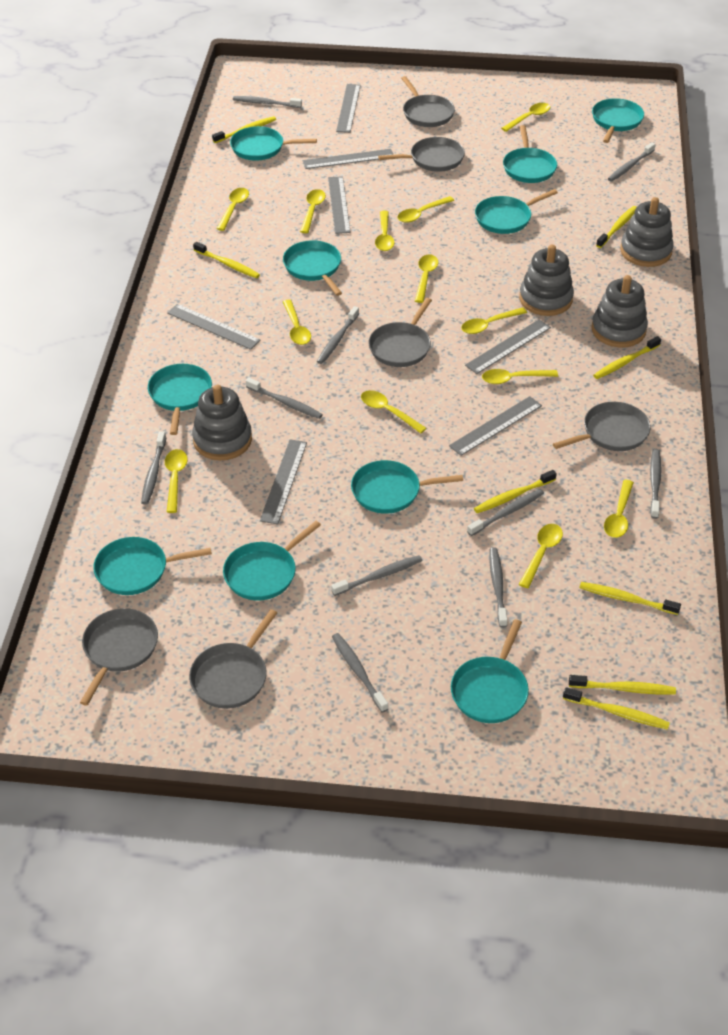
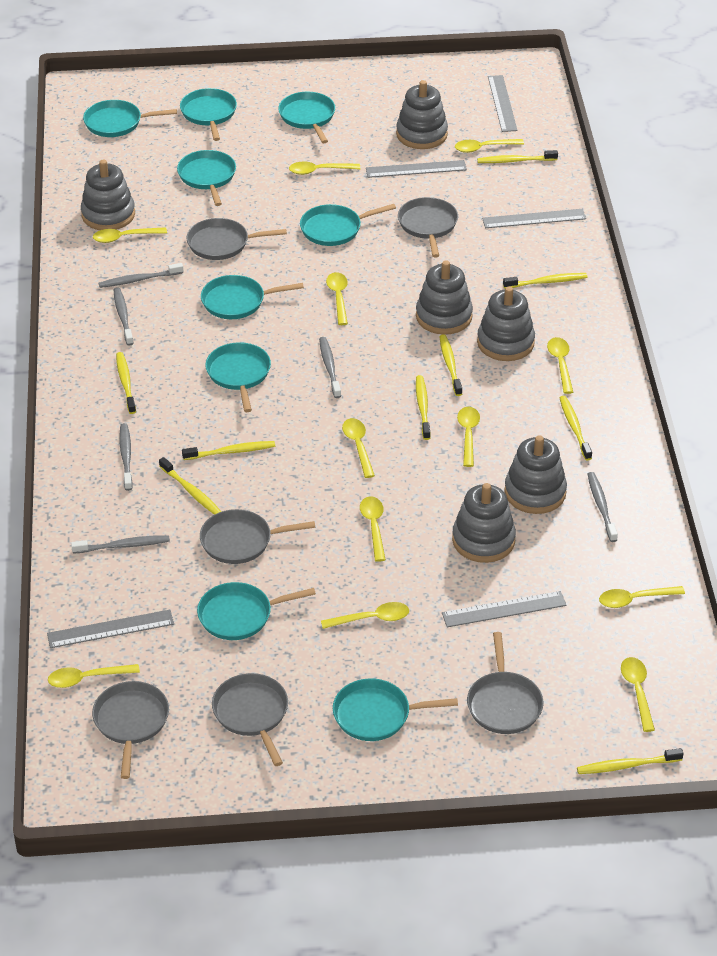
grey ruler: [167,304,260,350] [260,439,307,524] [302,149,394,169] [328,176,351,234] [336,84,361,133] [449,396,542,456] [465,319,551,374] = 7 -> [47,610,174,648] [366,160,467,178] [442,591,567,627] [482,209,586,228] [488,75,517,132] = 5
grey stacking toy: [192,384,252,460] [519,245,574,316] [591,275,648,348] [620,197,674,267] = 4 -> [81,160,135,230] [396,80,448,149] [416,260,473,335] [452,483,516,563] [477,286,535,361] [504,435,567,514] = 6
grey toothbrush: [141,431,166,505] [233,96,302,108] [246,378,323,419] [317,306,359,364] [331,555,423,596] [332,633,388,713] [467,489,544,536] [489,547,508,628] [608,142,655,182] [650,449,662,519] = 10 -> [71,535,170,554] [99,263,183,288] [113,287,134,346] [119,423,133,491] [319,337,341,398] [588,472,618,542] = 6
turquoise pan: [93,537,212,595] [148,364,212,435] [223,521,321,600] [230,126,317,161] [283,240,342,296] [351,460,463,514] [451,619,529,723] [475,189,558,234] [503,125,557,183] [592,98,644,143] = 10 -> [83,100,177,137] [177,150,236,206] [180,88,237,141] [197,582,316,640] [201,275,304,319] [205,342,271,412] [278,92,335,143] [300,204,396,246] [333,678,458,741] = 9
yellow spoon: [165,449,188,513] [217,188,249,231] [283,300,311,345] [300,189,326,233] [361,390,427,433] [375,211,395,251] [397,196,454,223] [415,254,438,303] [461,307,527,334] [482,369,558,384] [501,103,550,132] [519,524,563,588] [604,480,634,538] = 13 -> [48,664,140,688] [93,227,167,243] [289,162,360,175] [321,602,409,629] [326,272,348,325] [342,418,375,478] [360,496,386,562] [455,139,524,153] [457,407,480,467] [547,337,573,394] [599,586,685,608] [621,657,655,732] = 12
yellow toothbrush: [193,242,260,278] [212,116,276,143] [474,470,557,513] [563,687,670,730] [569,675,676,695] [579,582,681,615] [593,336,661,379] [596,206,637,248] = 8 -> [116,352,136,414] [159,457,221,515] [182,441,275,460] [416,375,431,440] [439,334,462,396] [477,150,558,163] [503,273,587,289] [560,396,592,460] [577,748,684,774] = 9

